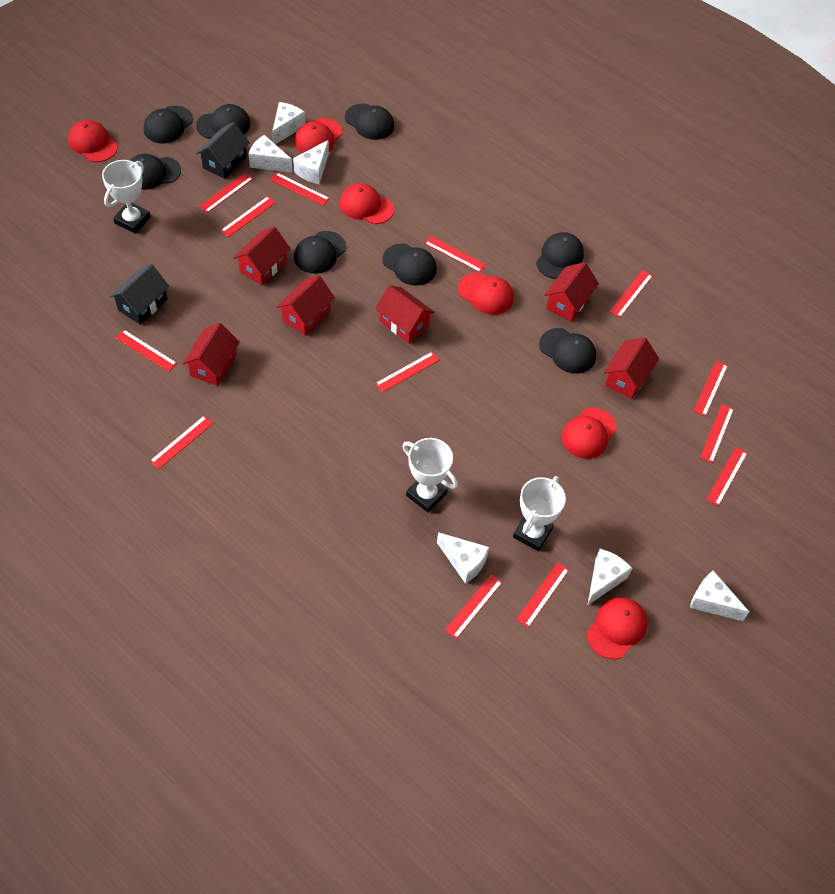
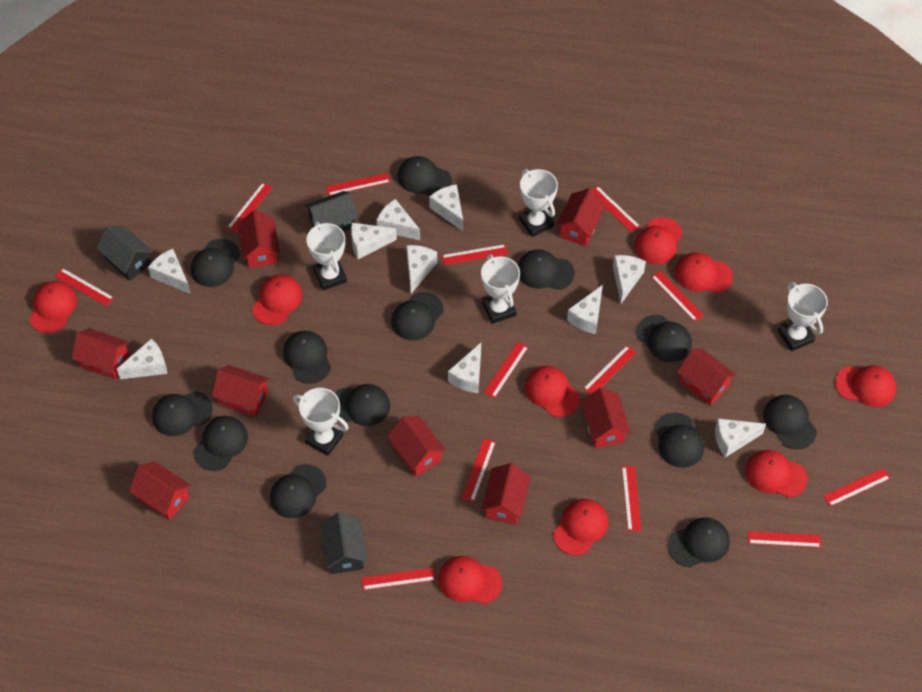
black cap: [130,154,181,190] [144,106,193,143] [196,104,251,139] [294,231,346,274] [345,104,394,140] [383,243,437,286] [536,232,584,279] [539,328,596,374] = 8 -> [152,391,213,436] [191,239,240,287] [194,416,248,471] [270,464,327,518] [283,331,331,384] [335,384,390,426] [391,292,444,340] [397,156,452,196] [518,249,575,290] [636,315,692,362] [655,412,704,468] [668,518,730,568] [763,395,817,449] = 13
black house: [109,264,170,325] [196,122,250,179] = 2 -> [96,226,153,281] [305,191,358,232] [320,512,367,574] = 3
red cap: [68,120,118,162] [294,118,342,153] [340,183,394,224] [458,273,514,315] [562,408,617,459] [587,597,648,659] = 6 -> [29,281,77,333] [252,274,302,326] [438,556,502,604] [525,366,580,417] [553,499,608,556] [635,217,683,264] [675,252,733,293] [745,450,808,498] [835,365,896,407] = 9
red house: [182,323,240,386] [233,227,291,286] [276,275,335,335] [375,285,435,343] [544,262,599,322] [604,337,659,399] = 6 -> [72,328,130,379] [129,461,191,520] [212,365,270,416] [238,210,280,268] [387,416,446,476] [481,463,531,525] [556,188,606,246] [581,388,631,448] [677,348,736,406] = 9
white cheese: [248,135,293,173] [272,102,306,144] [293,140,329,184] [437,532,489,584] [587,549,632,606] [690,571,749,621] = 6 -> [117,339,167,379] [148,249,191,294] [351,223,397,259] [377,199,420,240] [406,245,437,293] [429,184,463,231] [448,343,481,393] [567,285,603,334] [613,255,646,304] [715,418,766,458] = 10
white trophy: [102,160,151,234] [402,438,458,513] [513,476,566,551] = 3 -> [293,388,349,456] [306,221,347,290] [481,254,520,324] [519,169,558,237] [778,282,828,351] = 5

